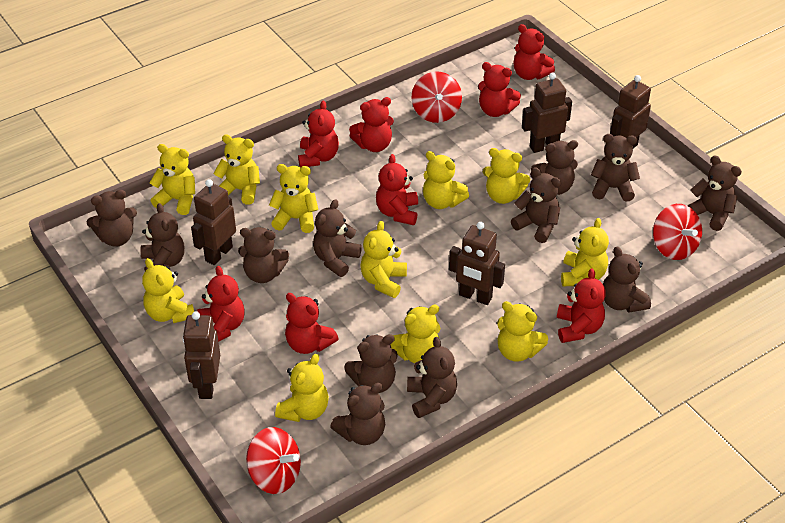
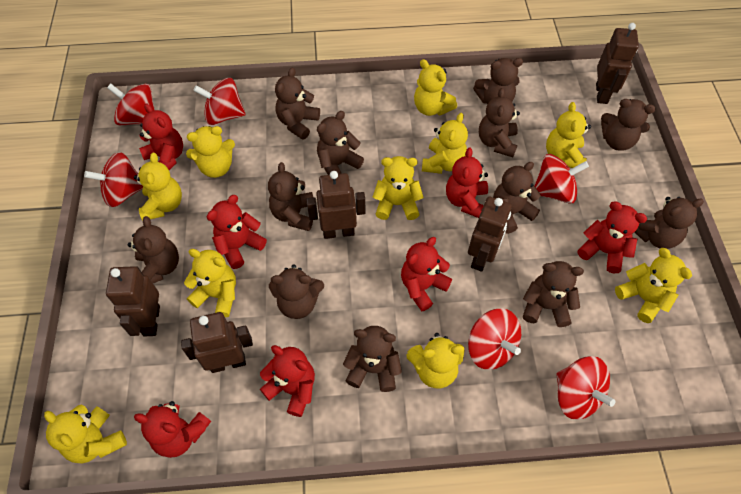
red spinning top: [246,427,301,494] [412,71,462,123] [653,204,702,260] = 3 -> [84,152,143,207] [107,84,155,125] [193,78,246,125] [468,308,521,370] [534,154,589,204] [556,356,616,419] = 6
red teddy bear: [197,266,245,342] [285,293,339,354] [298,101,339,167] [349,97,394,152] [376,154,418,225] [478,62,521,117] [513,24,555,80] [557,268,606,343] = 8 -> [134,401,211,458] [139,103,183,170] [207,195,267,269] [260,345,315,417] [401,237,452,311] [446,148,488,218] [578,201,647,273] = 7
yellow teddy bear: [142,258,194,323] [149,144,195,215] [213,134,260,205] [269,164,318,233] [275,354,329,422] [360,221,407,298] [390,305,441,363] [423,151,469,209] [483,148,530,204] [498,301,548,362] [561,218,609,286] = 11 -> [44,405,127,463] [134,153,182,221] [184,249,236,318] [186,126,235,178] [373,156,424,220] [407,333,464,388] [414,59,457,116] [422,113,468,174] [546,102,591,171] [615,248,692,323] = 10

